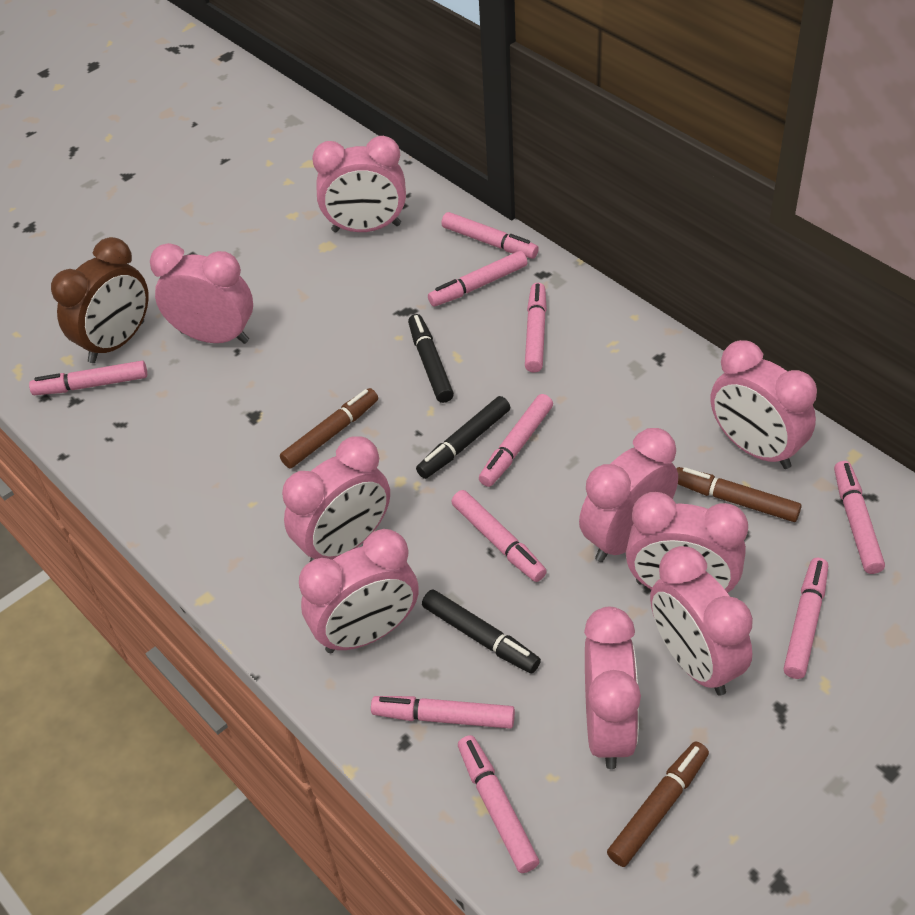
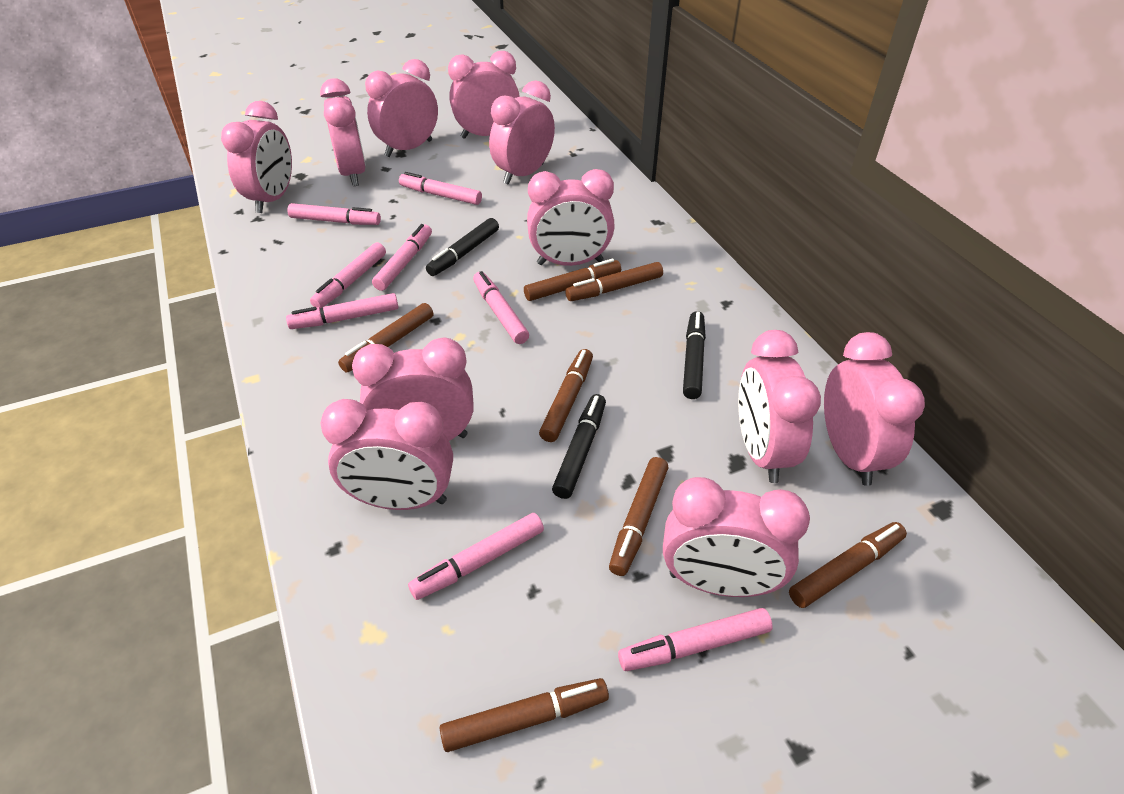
brown clock: [51,237,149,363] = 1 -> none = 0
brown marker: [280,388,378,469] [607,741,709,867] [676,467,801,522] = 3 -> [338,303,434,373] [440,678,609,752] [524,258,621,301] [539,349,593,442] [565,262,663,301] [609,457,668,576] [789,522,907,608] = 7
pink clock: [150,243,253,344] [282,436,390,562] [299,529,419,653] [312,136,406,232] [579,428,678,562] [584,607,641,769] [626,492,748,593] [650,546,753,696] [711,340,817,469] = 9 -> [221,101,292,213] [320,78,366,186] [320,399,453,510] [352,337,474,441] [365,59,438,157] [448,51,520,139] [489,81,555,185] [527,169,615,266] [663,477,810,597] [738,330,821,483] [824,332,925,486] = 11
pink marker: [29,361,147,395] [371,696,515,729] [428,251,528,306] [441,212,539,259] [451,490,547,582] [458,735,539,873] [479,394,553,487] [525,283,547,373] [783,558,828,679] [834,461,885,574] = 10 -> [286,293,398,329] [287,203,381,225] [310,242,386,308] [372,224,432,291] [399,172,482,205] [408,513,544,600] [473,271,529,344] [618,608,773,671] = 8

